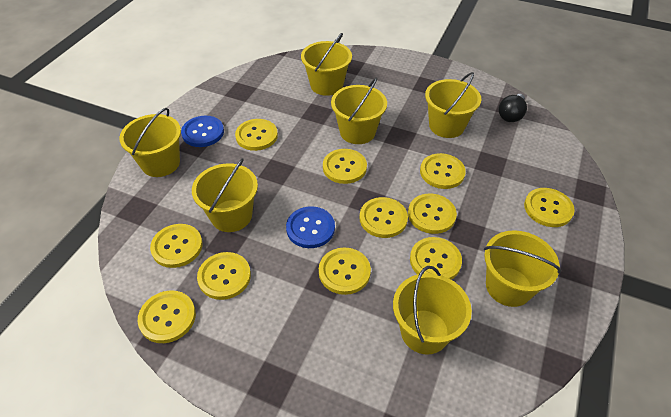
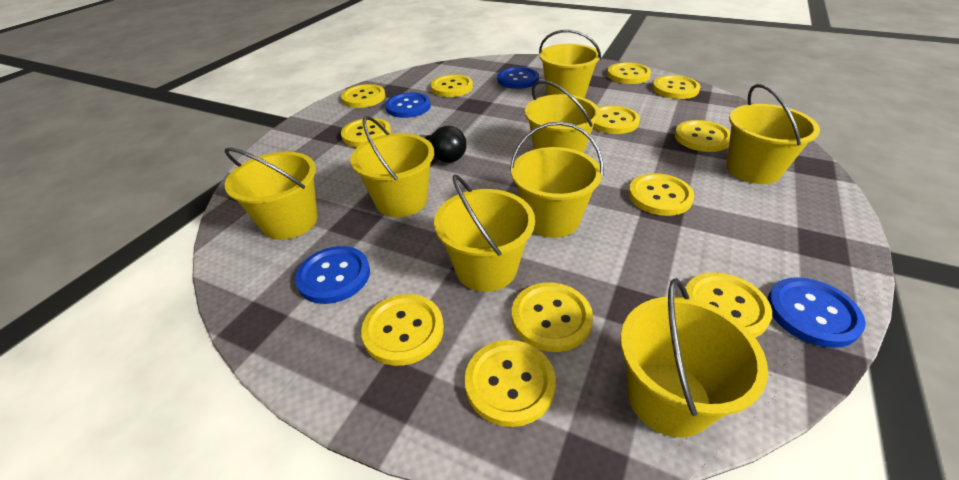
blue button: [181,116,224,147] [286,206,335,248] = 2 -> [295,246,370,304] [385,92,431,118] [497,67,539,89] [767,277,866,348] = 4
yellow bucket: [119,108,181,177] [192,158,258,232] [301,33,352,96] [331,78,387,144] [393,266,472,354] [425,72,481,138] [484,230,561,307] = 7 -> [225,148,317,240] [350,116,434,217] [434,175,535,292] [510,122,604,238] [525,80,600,153] [539,30,601,98] [620,278,768,438] [726,84,820,184] = 8
yellow button: [138,290,196,343] [150,224,203,268] [197,252,251,300] [235,119,278,151] [319,247,371,295] [323,149,367,184] [360,197,408,238] [408,194,457,234] [410,237,462,280] [420,153,466,189] [524,188,575,227] = 11 -> [341,84,385,108] [341,118,391,147] [361,294,444,366] [431,75,473,97] [465,340,556,427] [512,283,593,352] [593,105,640,134] [607,62,651,84] [628,173,694,216] [652,75,700,99] [675,120,730,152] [685,272,772,338] = 12

